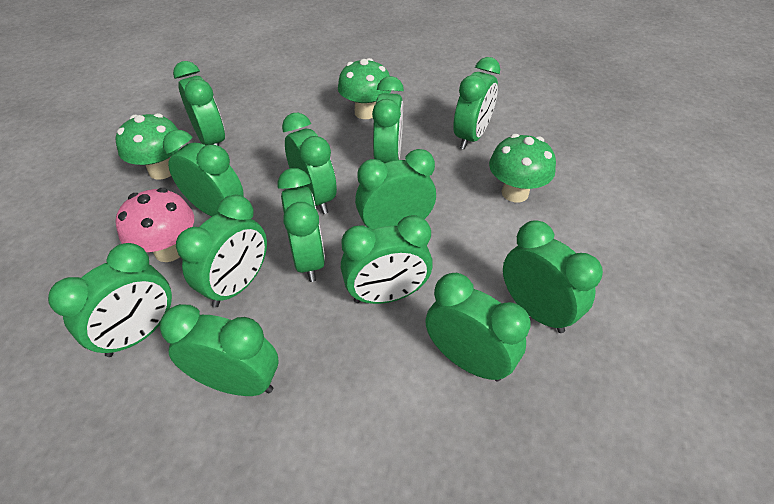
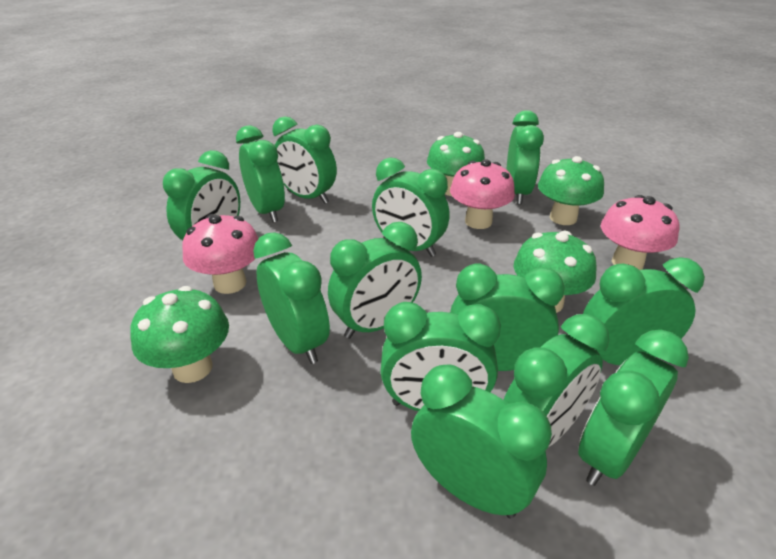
green mushroom: [115,113,180,180] [338,58,391,119] [489,134,556,202] = 3 -> [130,286,229,383] [427,132,485,196] [513,230,597,313] [538,156,604,225] = 4
pink mushroom: [115,188,194,262] = 1 -> [182,214,259,294] [450,159,515,229] [601,195,679,270] = 3

